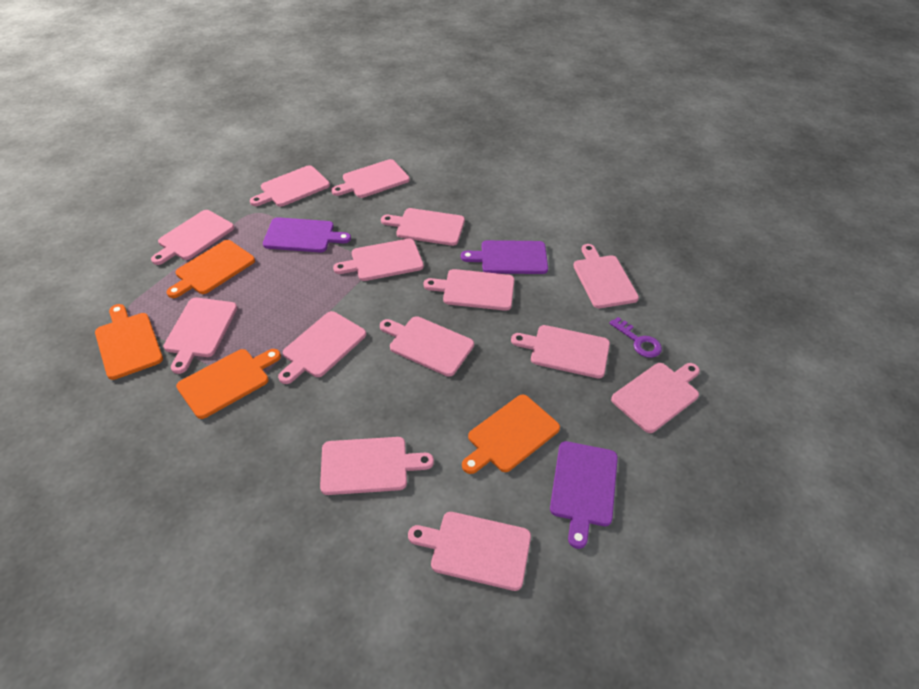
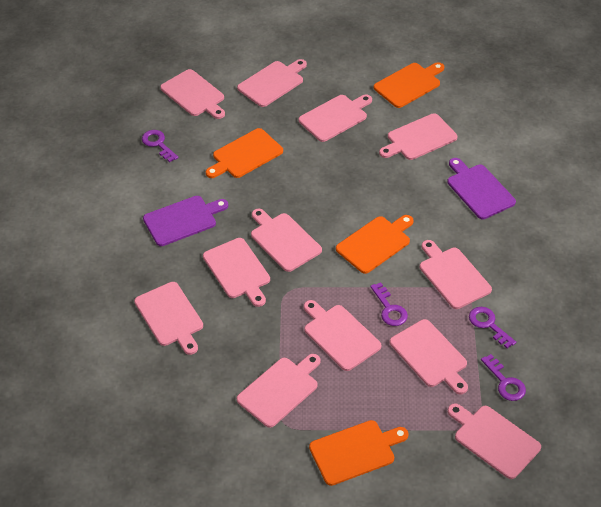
pink cutting board: [151,210,234,265] [163,298,237,374] [250,165,330,207] [278,311,366,384] [320,437,434,495] [331,159,410,198] [333,239,424,281] [380,316,474,377] [381,208,465,246] [408,512,531,591] [424,269,514,311] [511,325,610,378] [573,244,639,308] [611,363,700,433] = 14 -> [134,282,203,355] [160,69,225,119] [203,238,270,307] [237,59,307,107] [237,354,321,428] [251,209,322,272] [298,94,372,142] [304,300,381,371] [379,113,458,160] [390,319,468,394] [420,240,492,309] [448,403,541,479] = 12
purple cutting board: [263,217,351,252] [461,240,548,274] [550,441,618,549] = 3 -> [143,196,228,246] [447,158,516,219] = 2
purple key: [609,317,662,358] = 1 -> [142,130,179,162] [370,283,408,326] [469,307,516,348] [481,354,526,401] = 4

